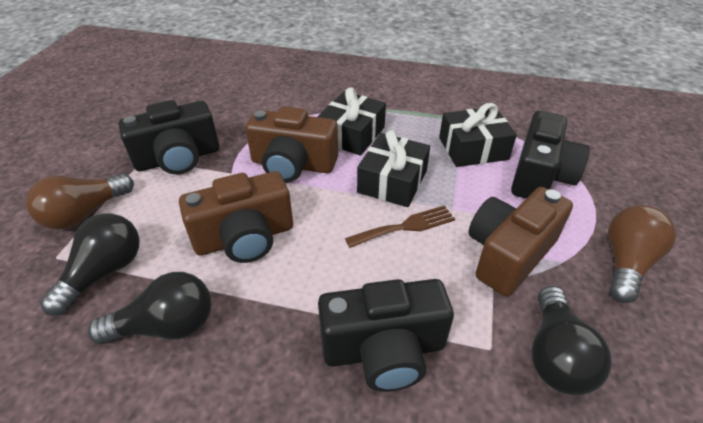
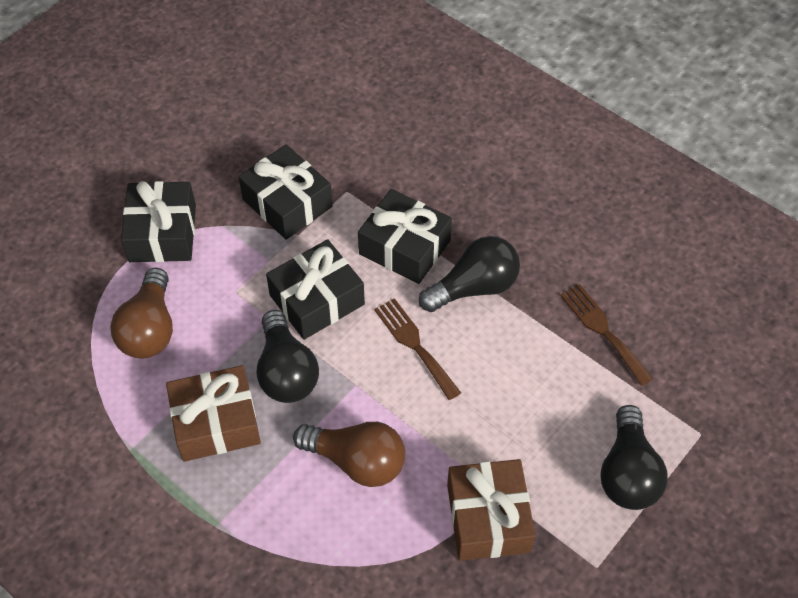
black camera: [118,100,219,174] [318,279,454,392] [511,111,590,198] = 3 -> none = 0
black gift: [317,87,386,155] [357,130,430,207] [439,103,517,167] = 3 -> [121,181,196,262] [239,144,333,240] [266,239,365,340] [358,189,452,284] = 4
brown camera: [179,171,293,263] [245,106,338,182] [468,187,573,296] = 3 -> none = 0
brown fork: [345,205,455,248] = 1 -> [374,298,461,400] [560,284,653,386] = 2
brown gift: none = 0 -> [166,365,261,462] [447,459,535,561] = 2

